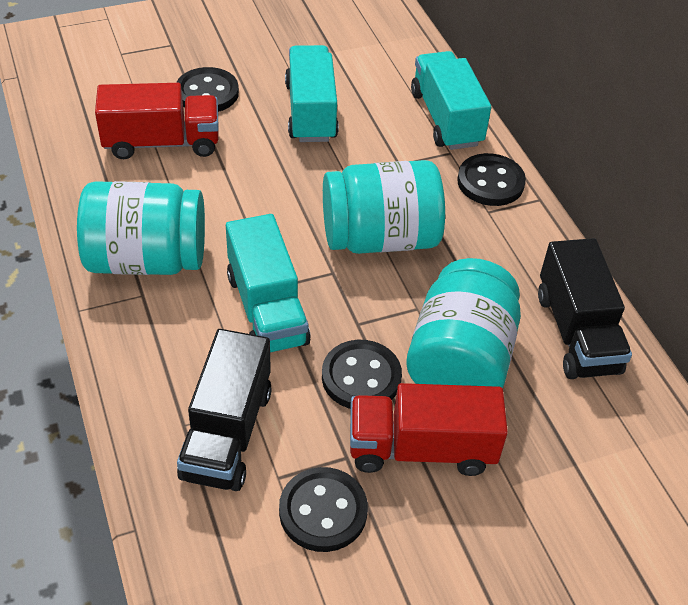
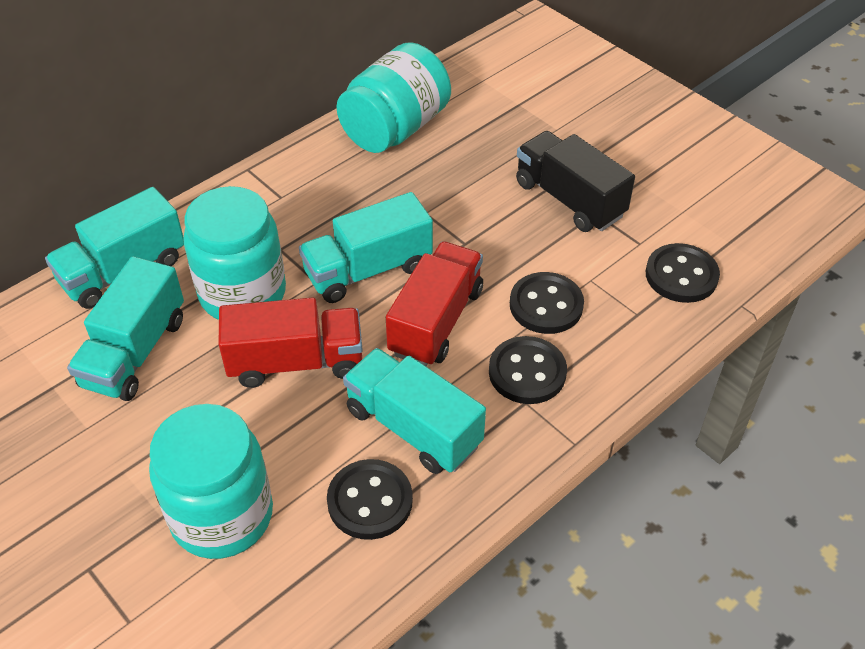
black truck: [177,329,272,491] [538,238,632,379] = 2 -> [516,131,635,232] = 1
turquoise truck: [226,214,311,353] [285,45,339,142] [411,51,491,150] = 3 -> [45,187,184,309] [67,256,184,401] [299,192,433,303] [343,348,486,474] = 4

